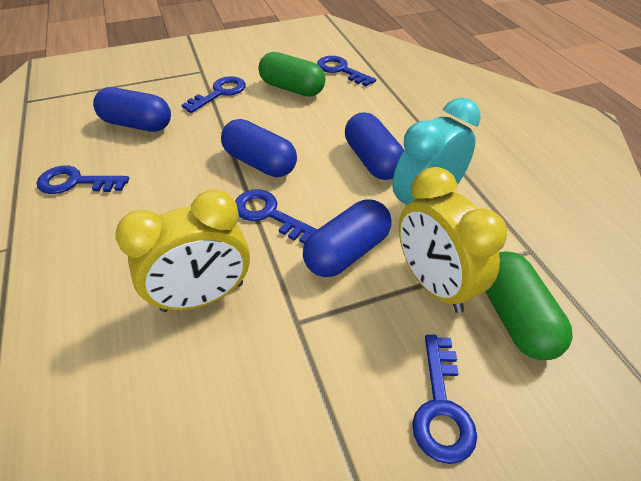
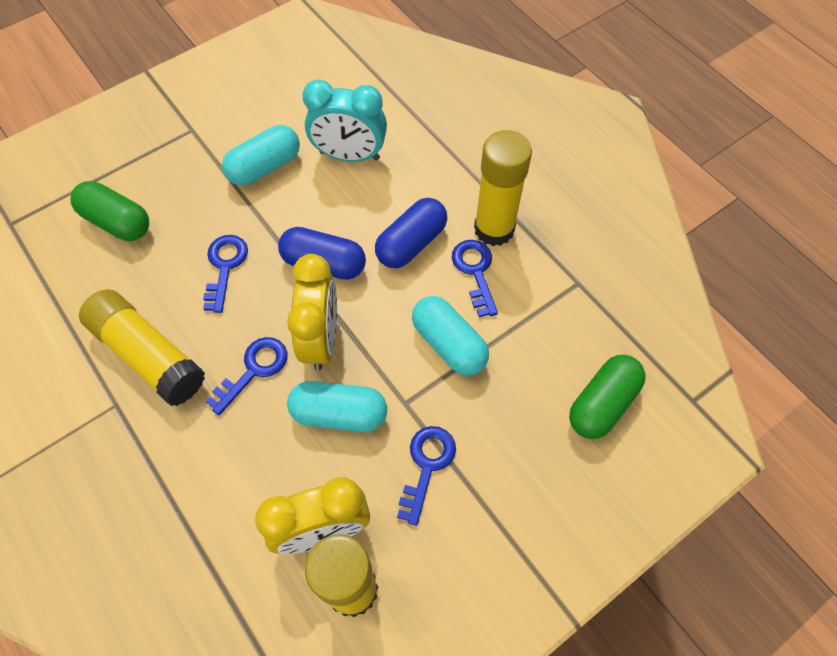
blue capsule: [93,87,171,132] [221,119,297,177] [303,199,392,277] [345,112,404,180] = 4 -> [278,227,366,280] [375,198,447,268] = 2
blue key: [37,166,129,194] [182,76,246,113] [235,189,318,244] [317,56,376,87] [412,335,477,464] = 5 -> [203,235,248,313] [205,337,287,415] [397,426,456,526] [452,240,498,317] = 4
turquoise capsule: none = 0 -> [222,125,300,185] [287,381,387,432] [412,296,489,375] = 3
yellow glue stick: none = 0 -> [79,289,205,406] [305,534,378,617] [474,130,532,246] = 3

